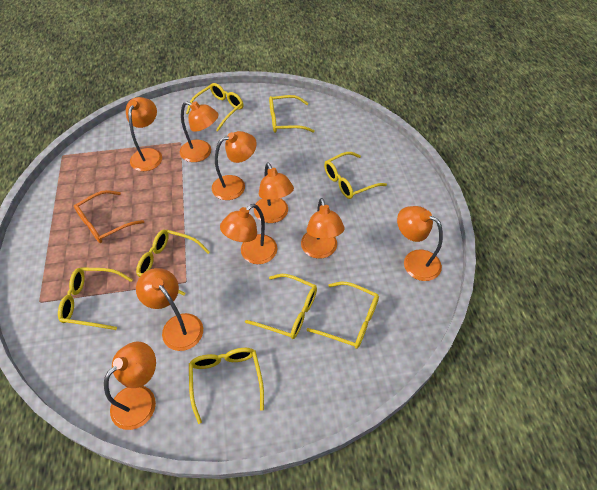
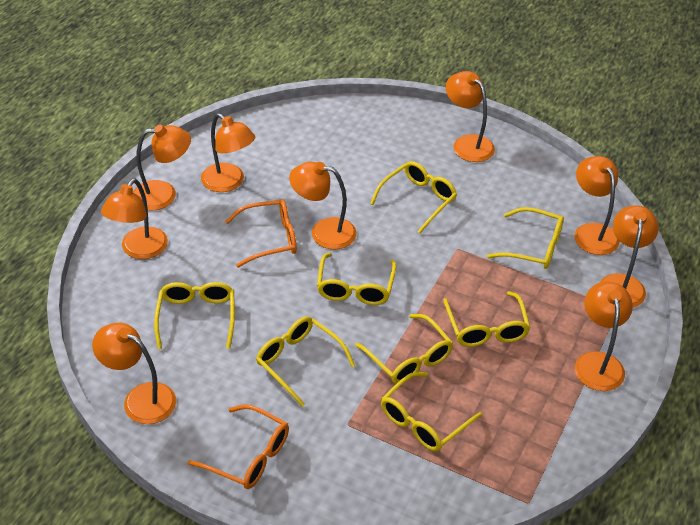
orange glasses: [74,190,144,243] = 1 -> [188,404,289,489] [225,199,297,268] = 2

